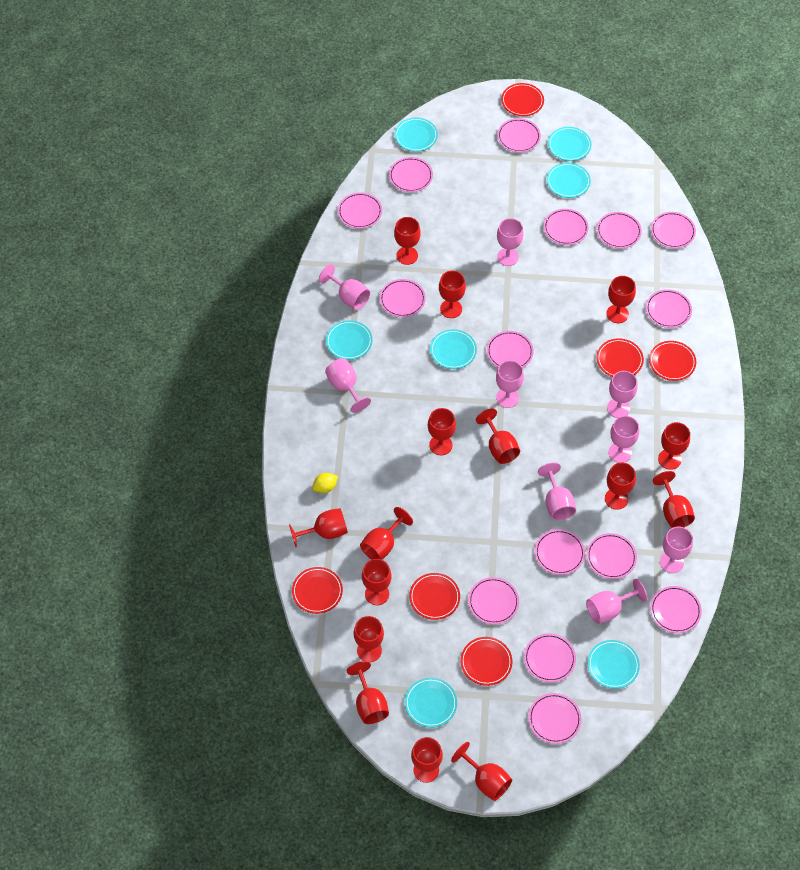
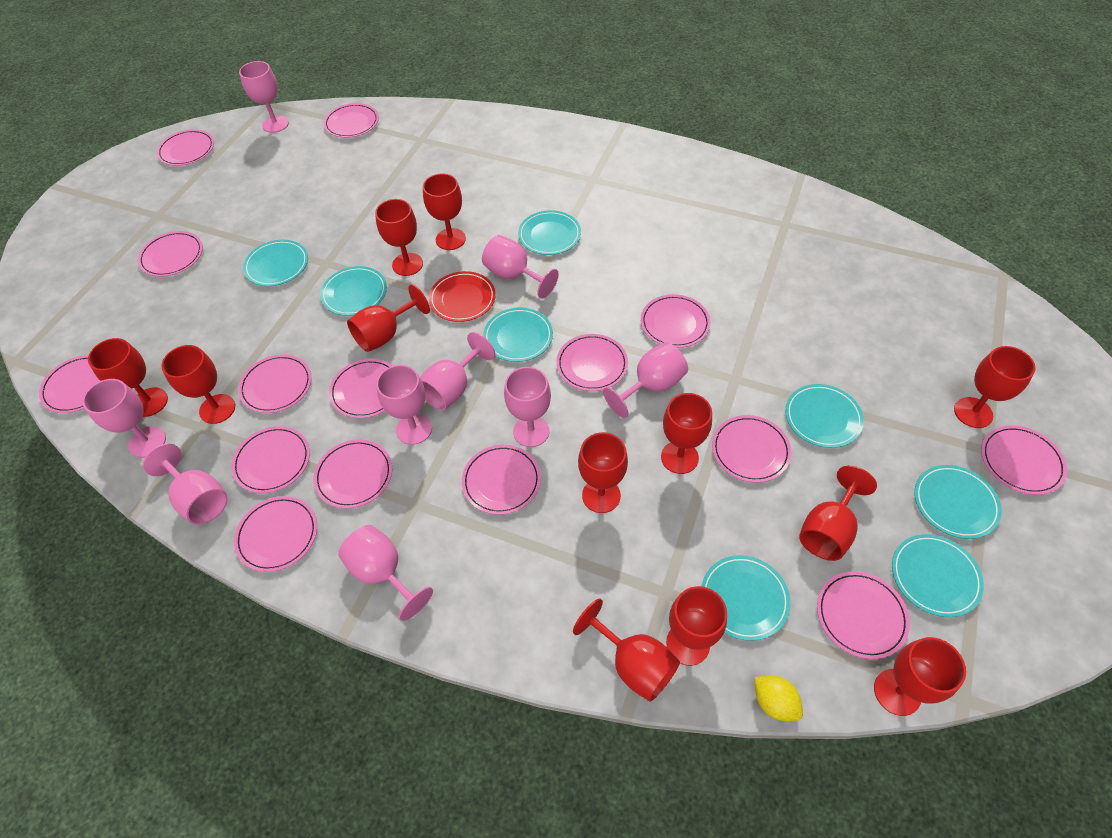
red goblet: [289,508,348,547] [347,661,389,724] [354,616,384,662] [360,507,413,560] [362,559,392,605] [394,217,421,265] [411,737,443,783] [428,408,456,455] [439,271,466,318] [451,742,512,801] [476,408,520,464] [605,462,636,510] [606,276,636,323] [653,471,695,528] [658,422,690,470] = 15 -> [88,338,168,417] [161,345,235,424] [347,284,430,352] [375,199,423,276] [423,174,466,250] [573,599,680,702] [578,432,628,513] [661,393,712,474] [666,586,727,666] [799,466,877,561] [874,637,966,716] [954,346,1036,428] = 12
red plate: [292,567,343,614] [409,573,460,620] [461,637,512,686] [501,83,544,116] [597,338,644,377] [649,341,696,381] = 6 -> [429,271,496,322] = 1
turquoise plate: [326,320,372,360] [394,117,438,152] [405,678,457,728] [430,329,477,369] [546,163,591,198] [548,127,592,161] [588,640,640,689] = 7 -> [243,240,308,286] [320,266,387,316] [483,308,553,362] [518,210,581,255] [702,555,790,641] [785,384,864,448] [892,534,984,617] [914,465,1002,539] = 8

